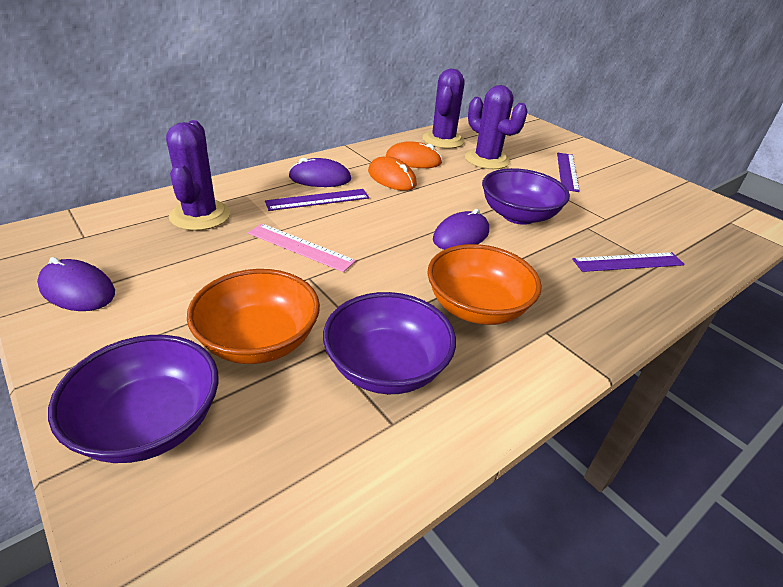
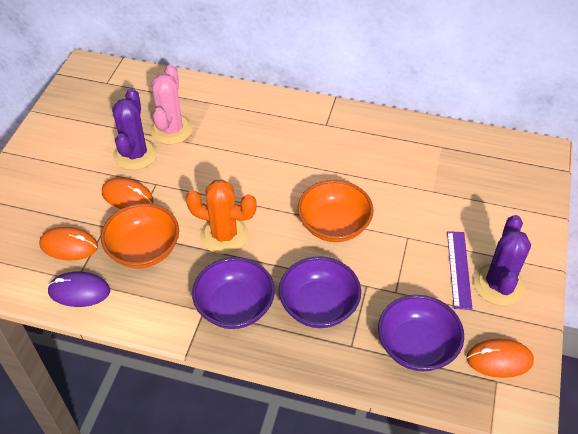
orange cactus: none = 0 -> [185,179,257,254] = 1
orange mouse: [368,156,417,191] [386,141,442,168] = 2 -> [39,227,98,260] [102,178,153,209] [467,339,534,378] = 3
pink cactus: none = 0 -> [150,65,193,145] = 1
pink ruler: [248,223,356,272] = 1 -> none = 0
purple cactus: [166,120,231,231] [422,69,465,149] [465,85,528,169] = 3 -> [112,88,158,170] [474,215,531,306] = 2
purple mouse: [37,257,115,311] [288,158,351,187] [433,209,489,250] = 3 -> [48,272,110,307] = 1
purple ruler: [265,189,369,211] [557,153,580,192] [572,252,685,272] = 3 -> [447,231,472,310] = 1

